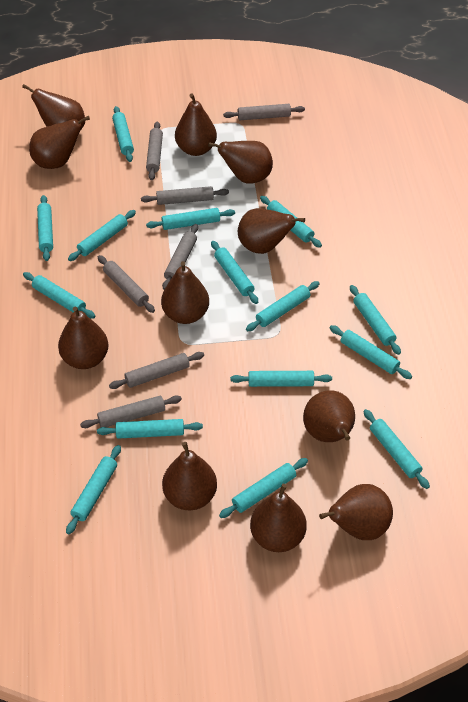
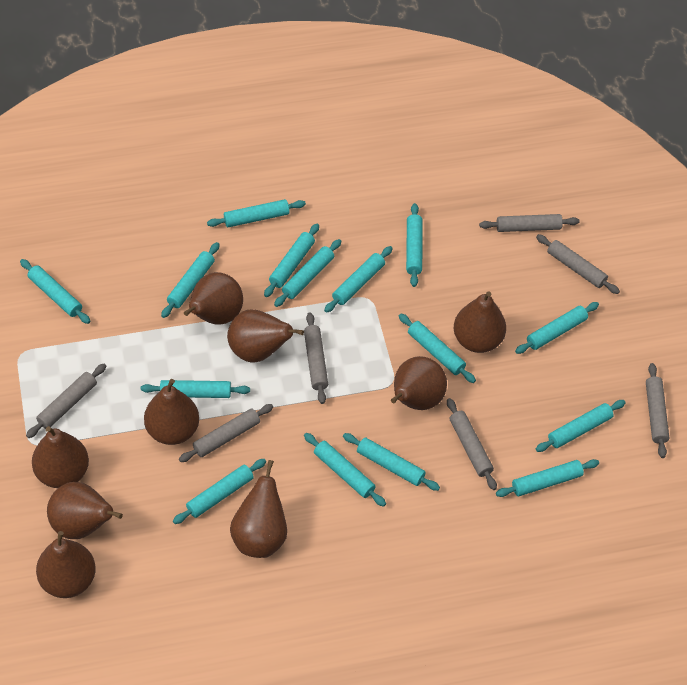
brown pear: [22,84,85,131] [29,116,90,169] [58,306,109,369] [161,261,209,324] [162,442,217,510] [175,93,217,156] [208,141,273,184] [238,208,305,254] [250,484,307,552] [303,390,355,442] [319,484,393,540] = 11 -> [32,426,89,488] [36,531,96,598] [47,482,123,539] [144,379,199,445] [184,272,243,325] [227,309,304,363] [230,460,287,558] [391,356,447,410] [454,291,506,353] = 9

